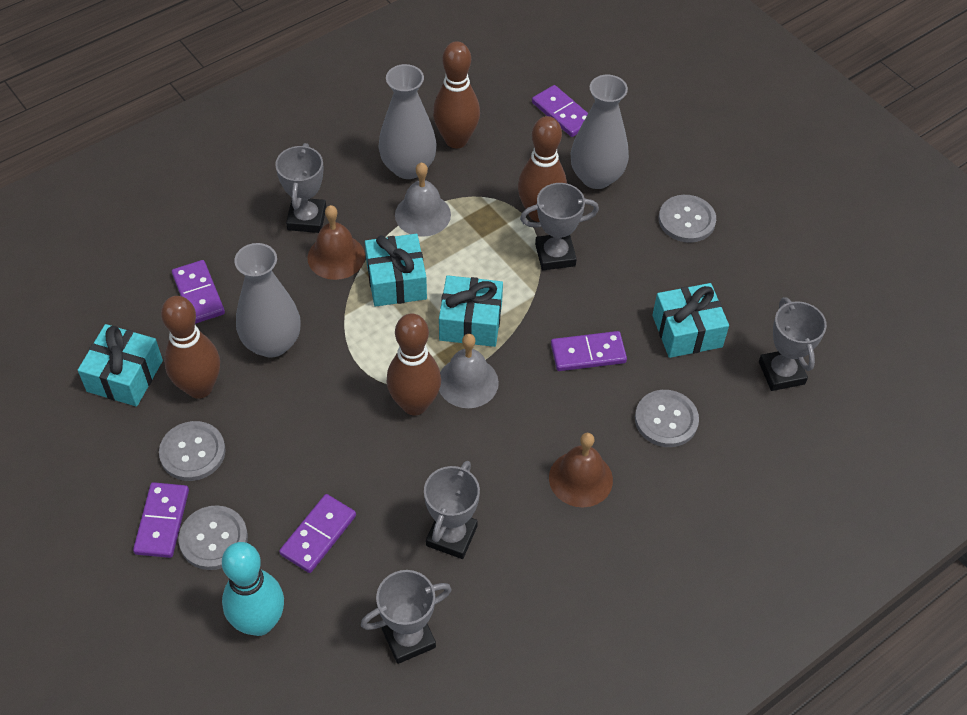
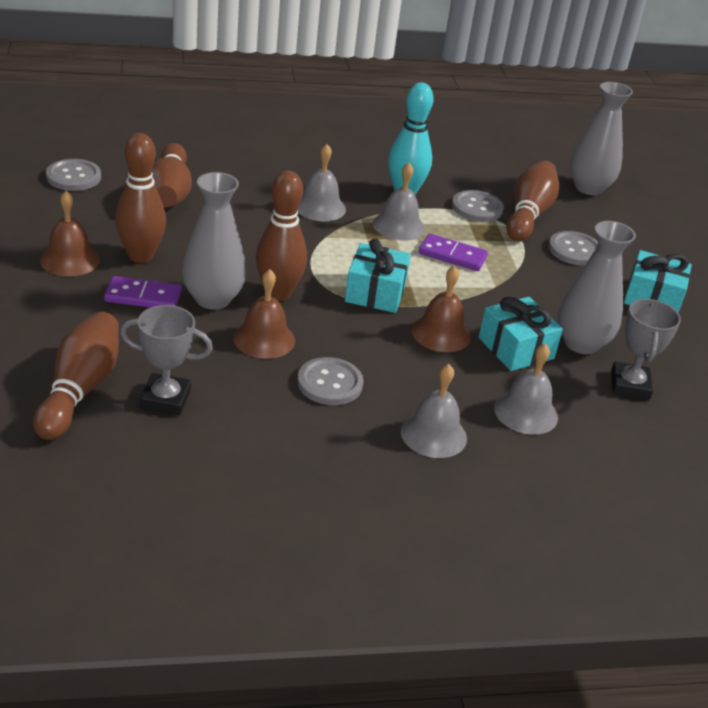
brown bell: [308,205,365,280] [549,433,613,507] = 2 -> [40,191,100,277] [233,269,295,359] [411,266,470,352] = 3
brown bowling pin: [161,296,220,399] [387,313,441,415] [433,41,480,149] [518,116,567,222] = 4 -> [33,311,119,440] [115,133,166,263] [152,143,192,207] [256,170,307,301] [506,160,559,241] = 5
grey bell: [395,162,451,237] [439,334,499,408] = 2 -> [297,144,346,221] [373,163,425,240] [401,364,467,458] [494,343,558,435] = 4
grey trophy: [275,143,326,233] [361,570,452,664] [424,461,480,559] [520,183,599,270] [759,297,827,391] = 5 -> [120,305,213,415] [611,299,681,400] = 2
purple domino: [133,482,189,558] [172,260,225,324] [279,494,356,573] [532,85,588,137] [551,331,627,371] = 5 -> [104,276,182,308] [419,234,488,271] = 2
turquoise gift: [78,324,163,407] [365,234,427,307] [439,275,503,347] [652,283,729,358] = 4 -> [345,238,411,313] [479,297,563,371] [624,250,692,313] = 3

